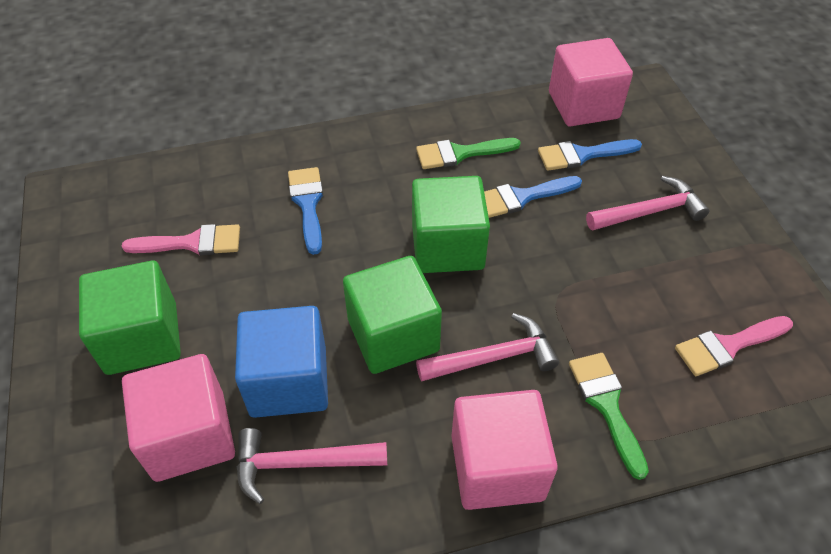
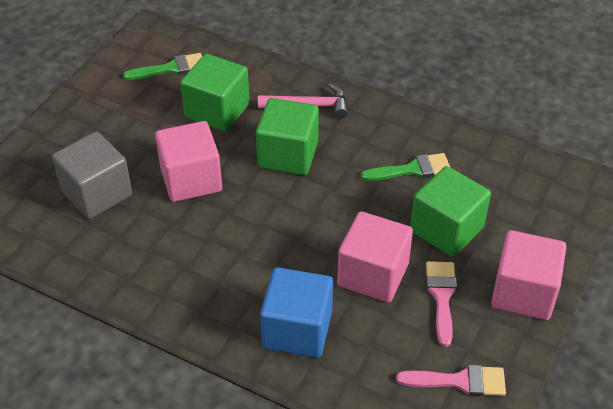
blue brush: [288,167,323,255] [484,176,582,218] [538,139,642,171] = 3 -> none = 0
grey cube: none = 0 -> [52,131,132,219] = 1
pink hammer: [237,428,387,504] [416,313,559,382] [586,176,709,230] = 3 -> [258,83,348,119] = 1

